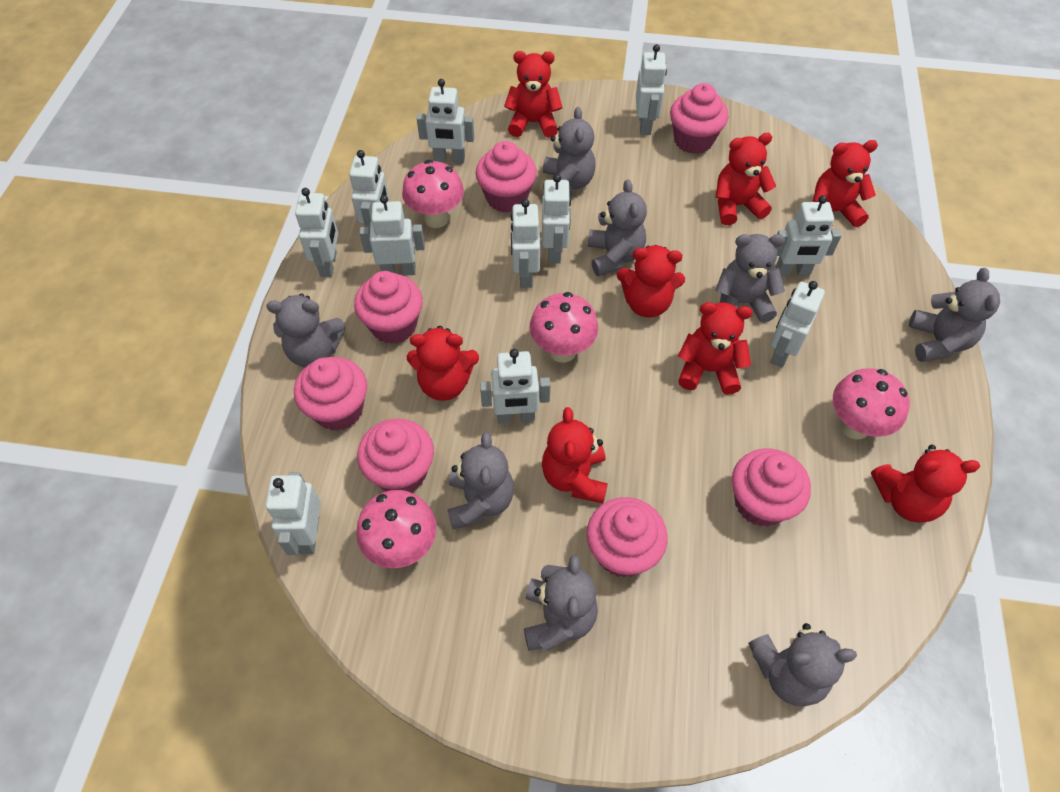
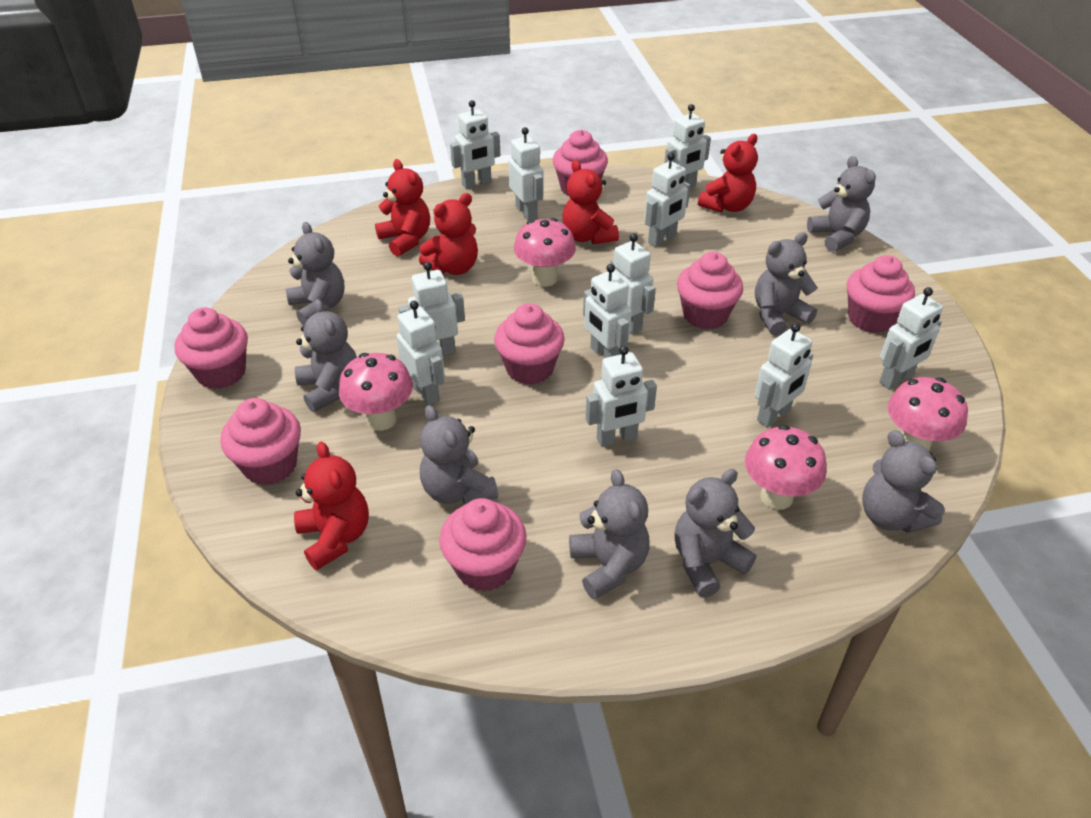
red teddy bear: [407,326,479,401] [504,51,563,138] [542,407,608,503] [617,245,685,318] [678,302,752,395] [715,133,776,225] [813,140,878,227] [871,445,980,523] = 8 -> [294,442,369,570] [375,159,430,256] [419,193,478,275] [562,160,619,244] [698,134,758,213] = 5

